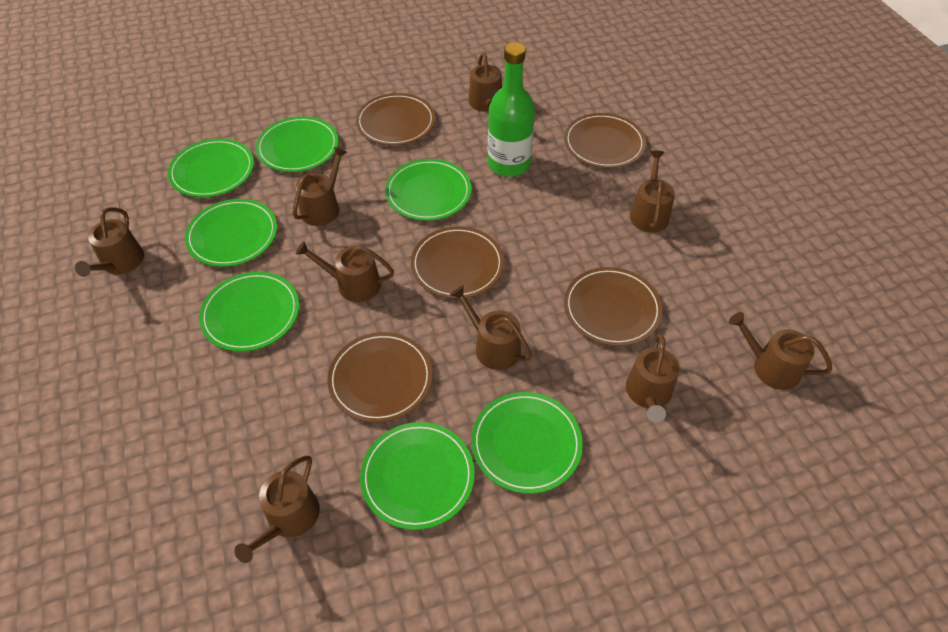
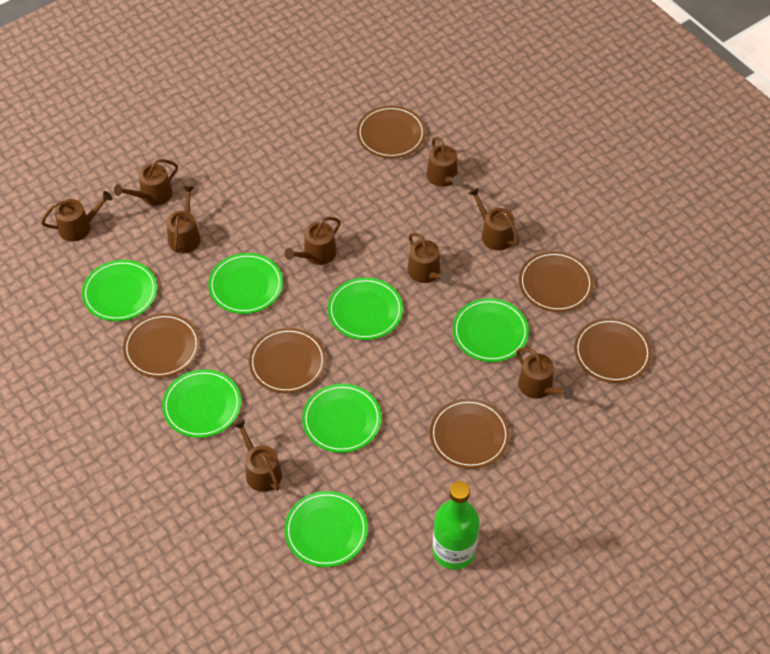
brown plate: [327,332,433,423] [356,93,435,146] [411,226,504,299] [564,113,646,168] [564,267,663,346] = 5 -> [123,313,200,378] [249,328,326,393] [357,106,426,158] [430,399,510,469] [519,251,594,312] [574,318,652,383] = 6

